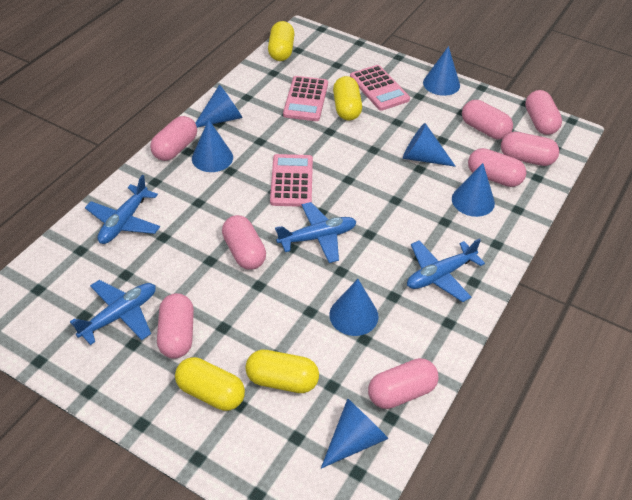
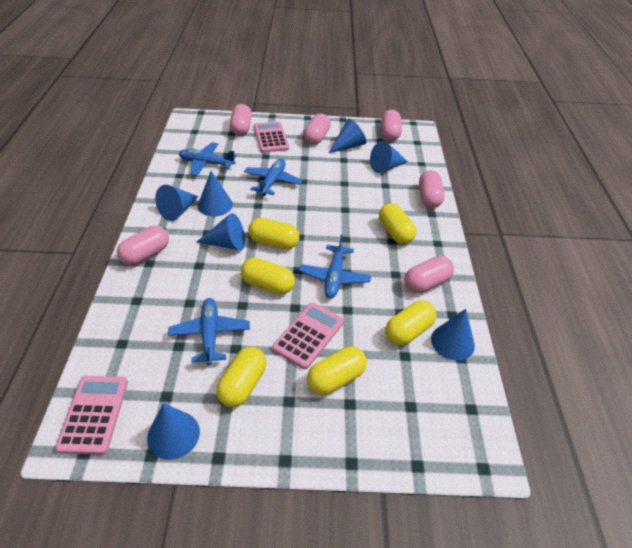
pink capsule: [150,116,197,161] [157,293,194,358] [222,215,266,270] [368,358,439,409] [462,100,513,139] [468,148,526,187] [501,132,559,166] [525,90,562,135] = 8 -> [117,226,169,265] [230,104,252,136] [304,114,331,145] [381,110,402,141] [404,256,454,293] [419,170,444,208] = 6
yellow capsule: [175,357,245,411] [245,350,319,393] [268,21,295,61] [333,76,362,121] = 4 -> [216,347,266,407] [241,258,295,295] [248,218,300,249] [307,346,367,395] [379,203,416,244] [386,300,437,345] = 6

